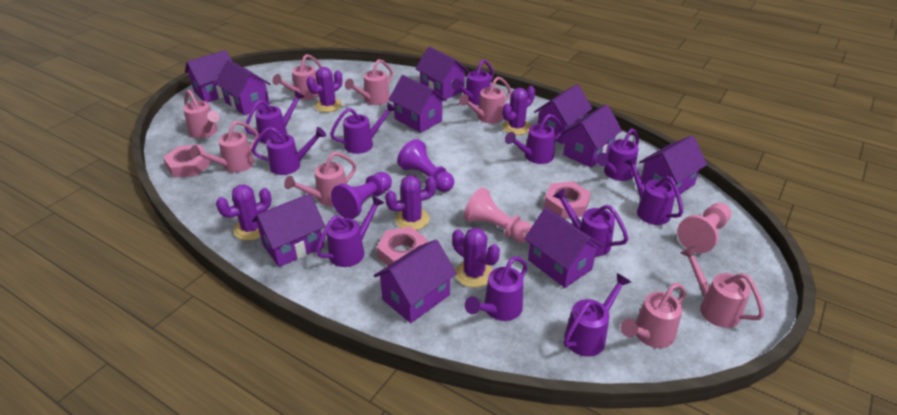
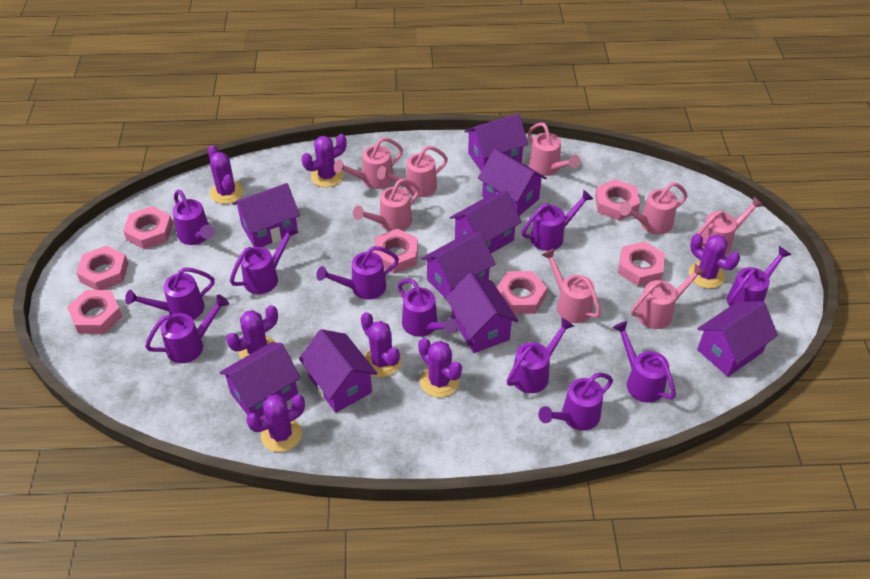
pink nut: [163,145,211,177] [377,227,428,266] [544,181,591,218] = 3 -> [67,290,122,334] [76,245,128,290] [123,206,173,249] [374,229,418,274] [497,271,547,314] [595,179,640,221] [618,241,665,286] = 7
pink pawn: [464,187,532,243] [677,203,731,253] = 2 -> none = 0
purple cactus: [216,184,272,241] [307,67,343,112] [385,175,436,230] [452,228,500,288] [502,86,535,135] = 5 -> [208,145,243,204] [226,305,278,359] [246,394,305,452] [302,134,347,187] [361,312,401,377] [418,338,462,397] [689,234,740,289] = 7
purple house: [185,50,232,102] [215,60,271,115] [252,193,326,267] [374,240,457,323] [389,75,447,133] [415,46,469,101] [524,208,603,288] [534,84,592,144] [561,104,622,168] [639,136,707,197] = 10 -> [219,342,301,417] [233,183,300,247] [299,329,377,413] [421,232,496,299] [446,272,518,353] [450,191,521,253] [464,113,528,171] [478,149,547,216] [697,301,778,377] = 9
purple pawn: [331,172,392,219] [397,139,454,192] = 2 -> none = 0

